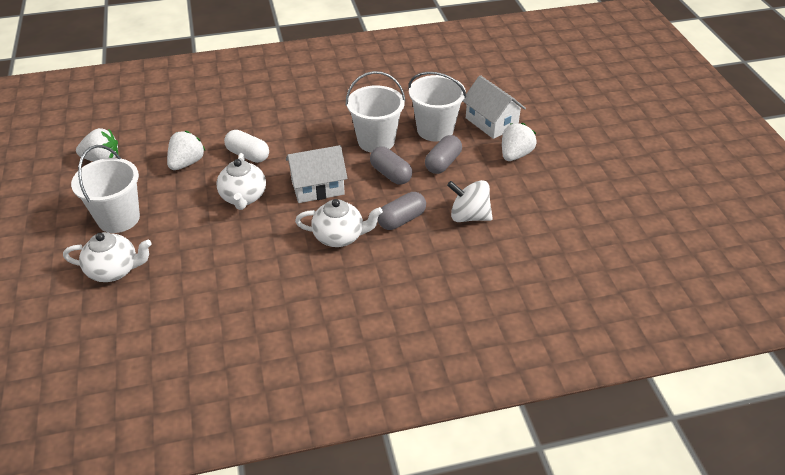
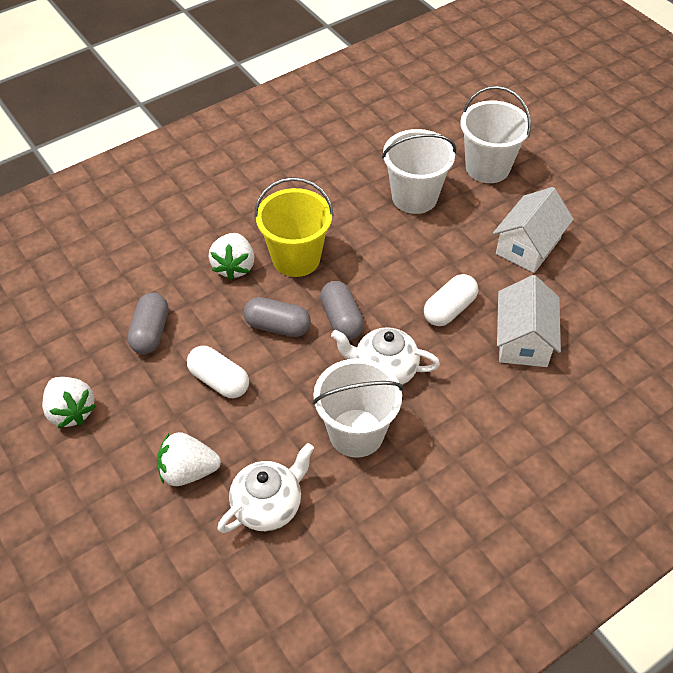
white capsule: [224,130,269,163] = 1 -> [187,346,249,398] [424,274,478,326] = 2
white spinning top: [447,180,493,222] = 1 -> none = 0
white teapot: [63,232,152,282] [216,153,266,210] [295,199,383,247] = 3 -> [218,443,314,533] [331,327,440,385] = 2
yellow bucket: none = 0 -> [254,177,334,277] = 1

